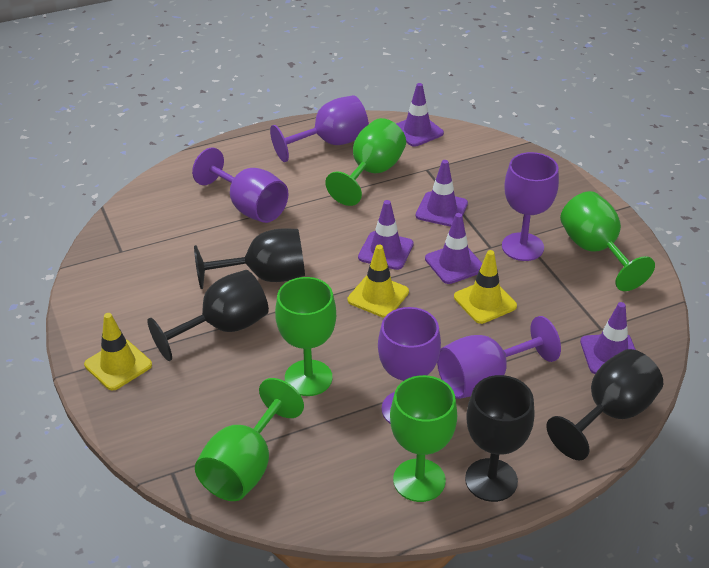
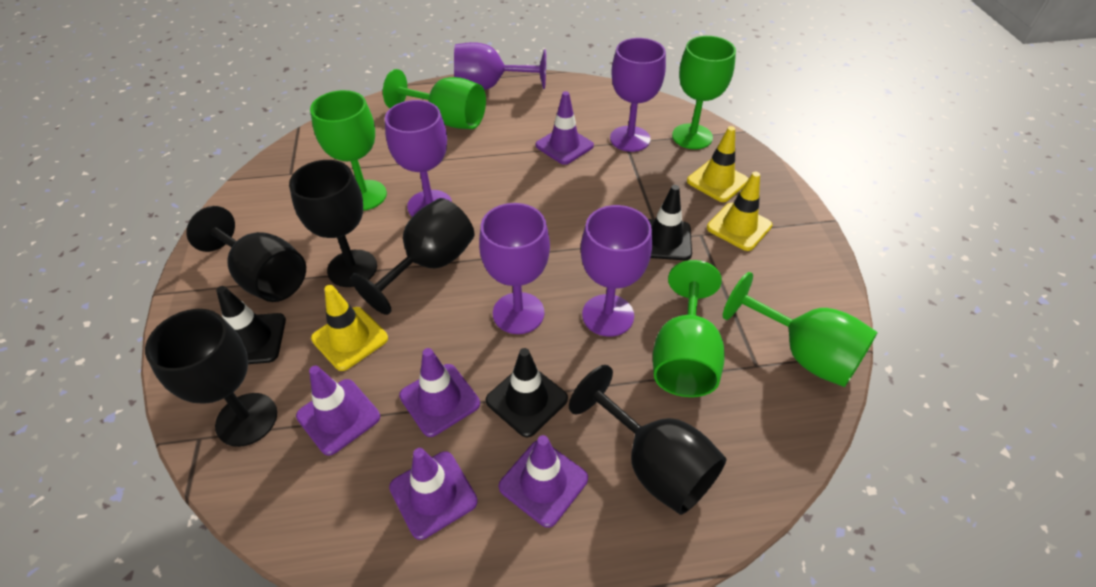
black goblet: [147,270,269,361] [194,229,305,289] [465,375,535,502] [546,349,663,460] = 4 -> [145,309,277,447] [186,206,306,302] [289,160,377,287] [351,198,475,315] [569,365,727,515] = 5
black traffic cone: none = 0 -> [216,286,286,364] [486,348,568,437] [648,185,692,260] = 3

